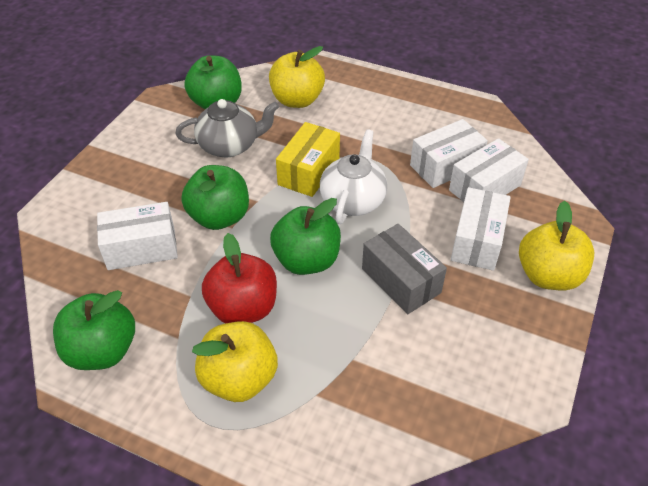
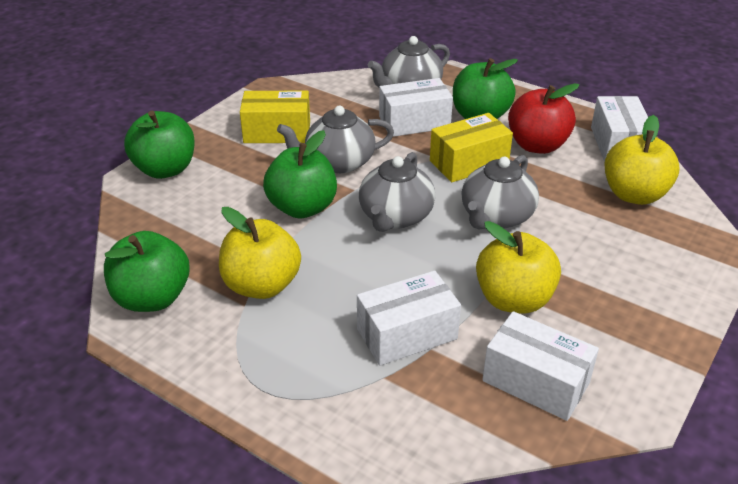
grey box: [362,224,447,314] = 1 -> none = 0
grey teapot: [175,99,279,157] = 1 -> [277,105,394,173] [359,152,435,232] [368,36,450,87] [461,155,539,229] = 4
white teapot: [320,129,387,224] = 1 -> none = 0
yellow box: [276,122,340,197] = 1 -> [240,91,310,143] [430,113,513,182] = 2

